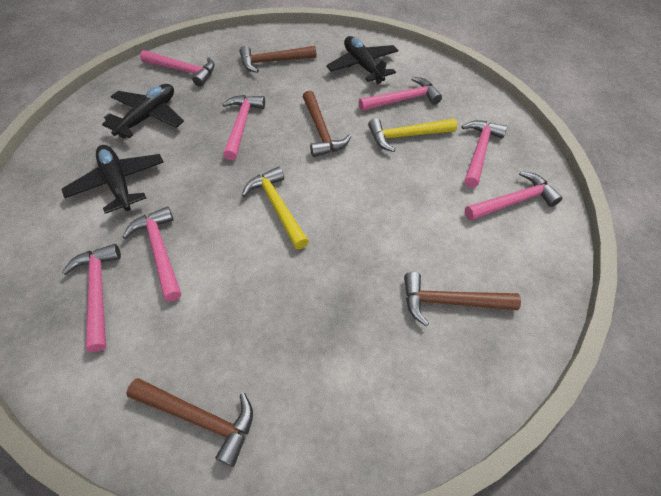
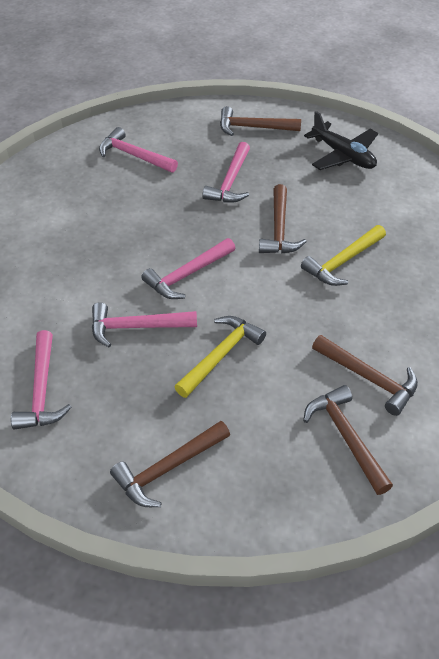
black plane: [62,145,164,214] [102,84,184,138] [326,36,399,84] = 3 -> [304,111,378,170] = 1
brown hammer: [126,378,253,467] [240,46,317,73] [303,91,351,157] [404,272,521,326] = 4 -> [110,421,230,507] [220,106,301,136] [259,184,307,254] [303,385,393,495] [312,335,418,416] = 5
pink hammer: [62,244,121,352] [122,206,181,302] [140,50,215,87] [222,95,265,160] [359,77,442,111] [462,120,507,188] [465,171,562,220] = 7 -> [11,330,72,430] [92,302,197,347] [99,127,178,173] [141,238,236,299] [202,142,250,203] = 5

